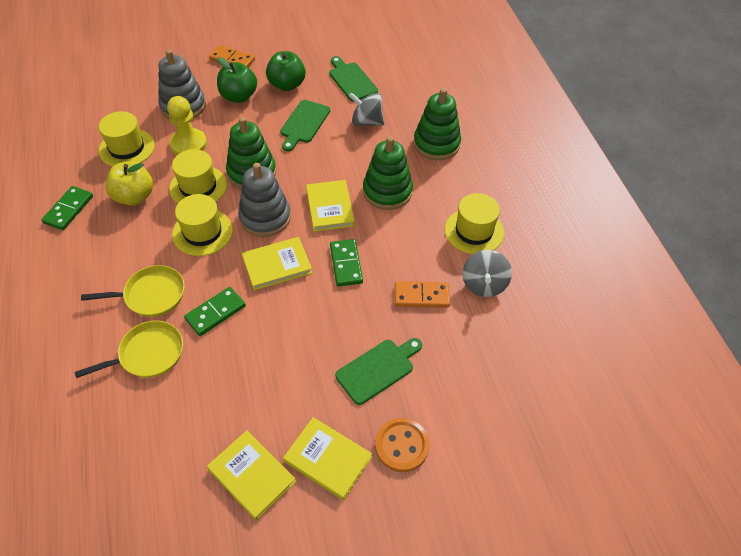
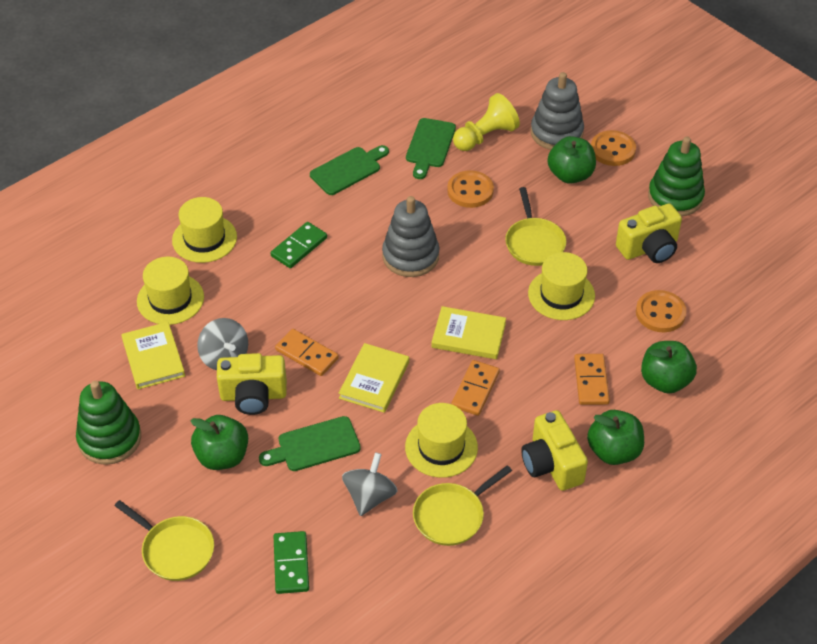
green apple: [217,57,257,103] [266,51,306,91] = 2 -> [190,415,248,470] [548,136,596,184] [587,410,644,465] [641,341,697,393] = 4
green domino: [42,186,93,230] [184,287,246,336] [330,239,363,286] = 3 -> [271,222,327,268] [274,531,309,594] = 2
green stacking toy: [226,117,276,189] [363,136,413,210] [413,88,461,160] = 3 -> [76,381,141,465] [648,137,705,216] = 2
orange button: [375,418,429,472] = 1 -> [447,170,494,208] [591,130,636,166] [636,290,687,332] = 3
orange domino: [209,45,255,67] [395,281,450,308] = 2 -> [275,329,339,376] [451,360,500,416] [574,354,610,405] = 3
yellow apple: [105,161,153,206] = 1 -> none = 0
yellow book: [207,430,296,520] [242,237,312,291] [283,417,372,500] [306,180,355,232] = 4 -> [121,322,185,389] [339,343,409,413] [432,306,506,359] = 3
yellow camera: none = 0 -> [217,353,287,415] [521,410,588,491] [616,203,682,263] = 3
yellow pan: [75,321,183,378] [81,265,185,317] = 2 -> [115,500,214,581] [413,465,512,546] [505,187,566,266] = 3

